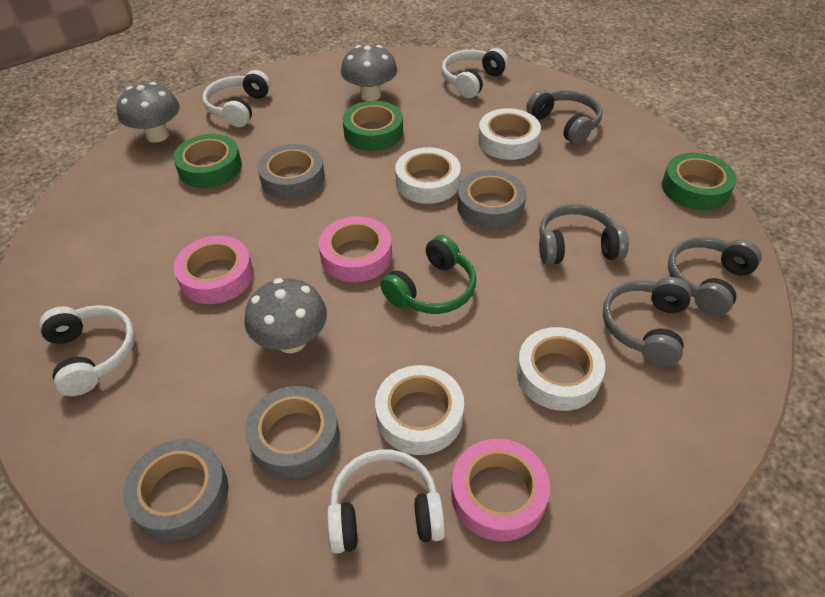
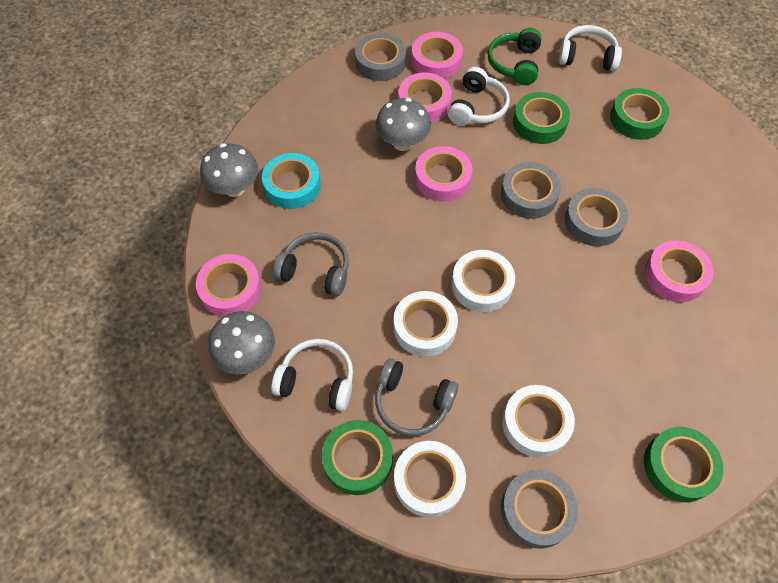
green tape: [173,134,242,188] [343,101,403,151] [662,153,736,210] = 3 -> [322,420,393,495] [513,92,570,144] [610,88,669,140] [644,427,723,502] = 4
grey headphones: [526,90,602,145] [539,204,629,265] [603,277,692,366] [668,237,762,316] = 4 -> [273,232,349,296] [375,358,458,436] = 2
pink tape: [173,236,254,304] [319,216,392,282] [451,439,550,542] = 3 -> [196,254,262,317] [399,72,452,123] [411,32,463,79] [415,146,472,202] [645,240,714,302] = 5
turquoise tape: none = 0 -> [262,153,321,209] = 1
white headphones: [39,305,135,396] [202,70,271,127] [327,450,445,553] [441,48,509,98] = 4 -> [271,339,353,411] [448,67,510,125] [558,25,622,71] = 3

